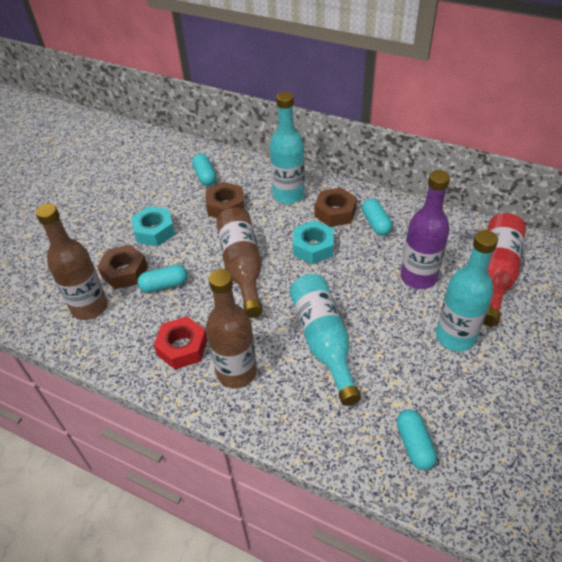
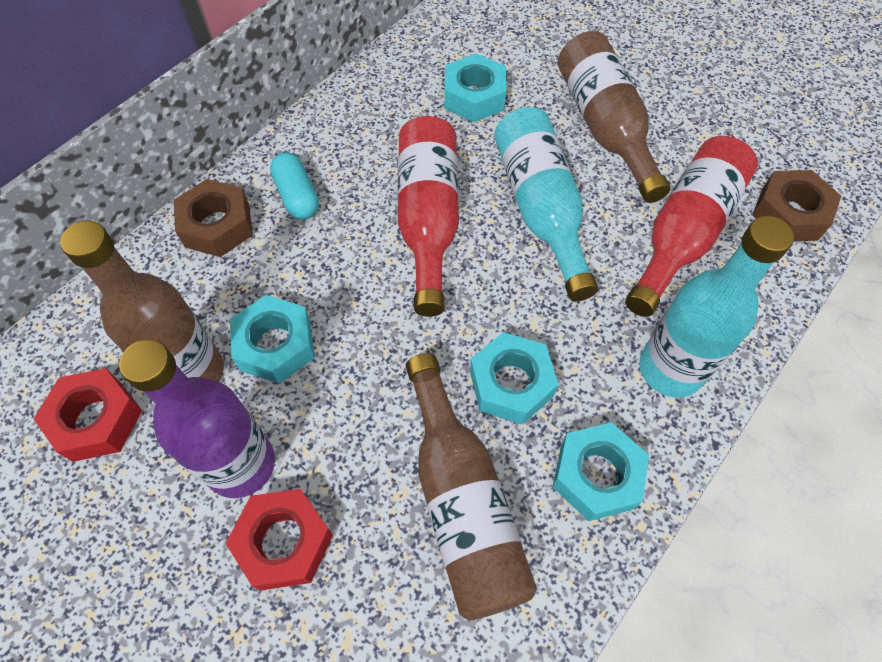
brown nut: [97,245,148,289] [206,182,245,218] [314,188,357,227] = 3 -> [174,179,253,257] [752,170,841,241] = 2
red bottle: [483,213,526,326] = 1 -> [397,116,459,317] [625,136,758,317] = 2
red nut: [154,316,208,369] = 1 -> [34,368,142,462] [225,489,333,590] = 2
turquoise bottle: [270,92,305,204] [289,274,361,406] [436,230,498,351] = 3 -> [494,107,598,301] [639,216,794,398] = 2
turquoise capsule: [137,265,188,293] [192,154,217,186] [362,199,392,236] [397,409,437,470] = 4 -> [270,152,319,219] = 1
turquoise nut: [131,206,175,246] [293,220,334,264] = 2 -> [230,295,314,384] [444,54,506,122] [470,332,559,424] [553,422,649,521] = 4

